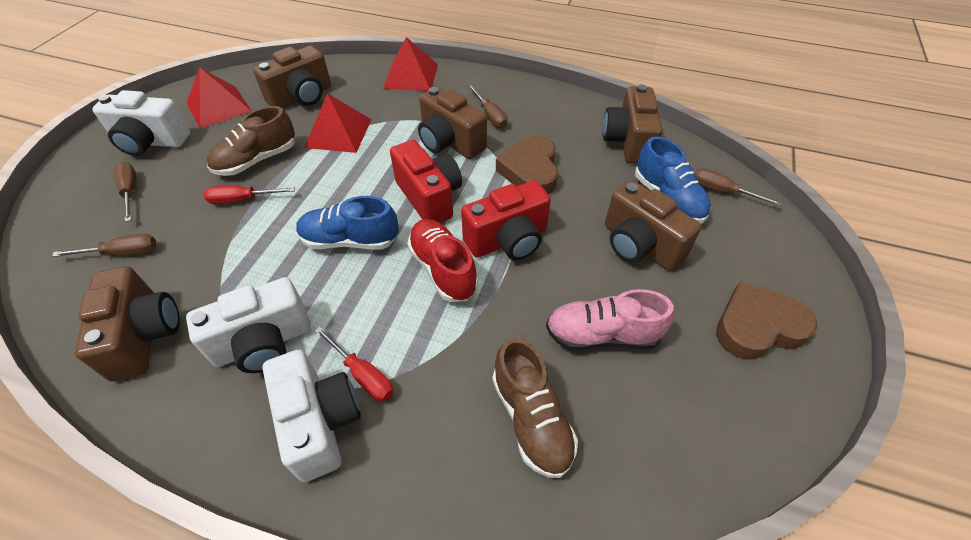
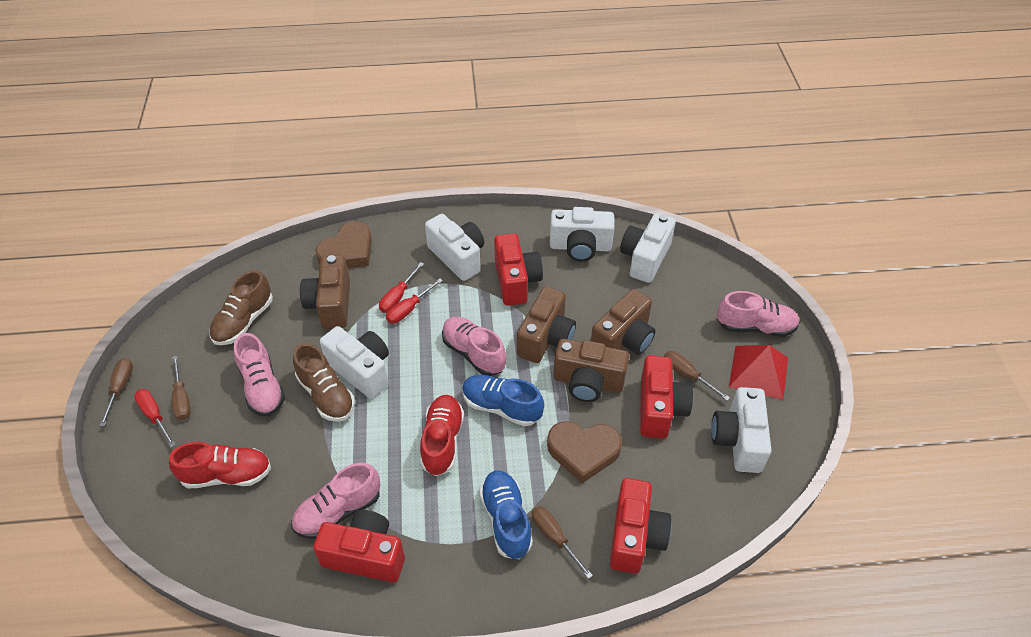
brown camera: [75,267,180,381] [253,45,331,108] [418,86,487,159] [602,84,662,163] [605,180,702,271] = 5 -> [300,255,350,329] [517,287,576,363] [553,339,629,402] [591,289,655,355] = 4
pink shoe: [546,289,674,351] = 1 -> [234,333,285,416] [291,463,380,539] [442,317,506,376] [717,291,800,337] = 4
red camera: [390,140,462,223] [461,180,551,260] = 2 -> [313,510,405,583] [494,233,543,306] [610,478,672,574] [640,356,693,439] = 4
red pyramid: [187,67,251,129] [304,93,371,153] [383,37,438,91] = 3 -> [729,345,788,400] = 1
red screwdriver: [204,185,295,204] [315,327,393,401] = 2 -> [134,389,176,448] [379,262,424,313] [386,278,443,324] = 3
red shoe: [407,219,478,302] = 1 -> [169,442,271,488] [420,395,464,476] = 2
white camera: [92,90,190,156] [186,277,311,373] [262,350,361,482] = 3 -> [320,326,389,399] [425,214,484,281] [550,207,615,261] [620,213,676,283] [711,387,772,473] = 5

